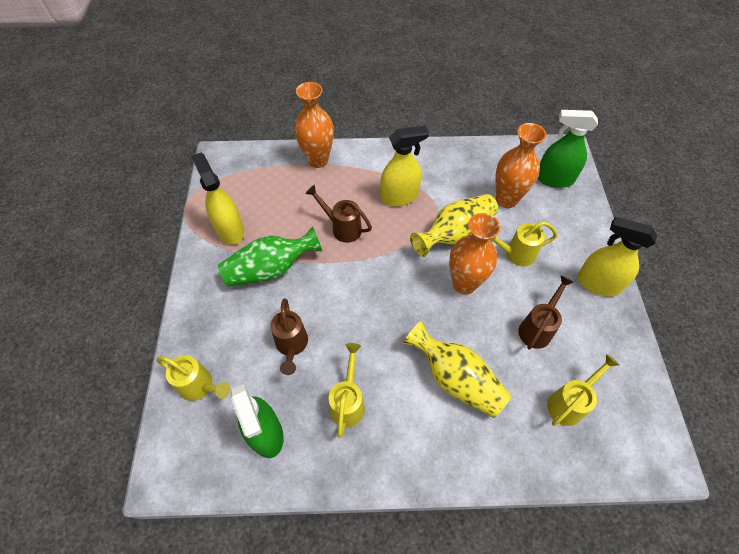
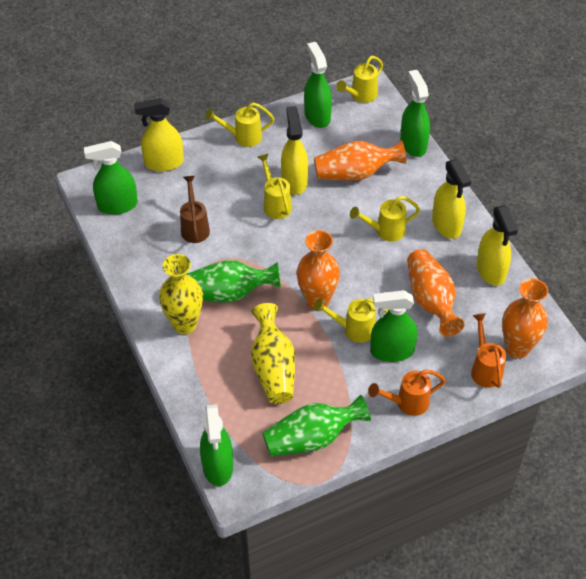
brown watering can: [271,298,308,375] [305,185,372,243] [518,275,573,349] = 3 -> [180,176,210,243] = 1
green spray bottle: [230,384,284,458] [537,110,598,188] = 2 -> [84,141,138,215] [200,404,233,486] [304,42,332,128] [370,290,418,362] [400,70,430,157] = 5
green vase: [218,227,322,287] = 1 -> [186,260,281,302] [262,394,371,457] = 2
orange vase: [294,82,334,168] [449,213,500,295] [495,123,546,208] = 3 -> [297,230,340,311] [314,140,406,181] [407,249,465,337] [502,278,548,359] = 4
orange watering can: none = 0 -> [368,369,446,416] [471,313,506,388] = 2
yellow spray bottle: [191,153,244,245] [380,125,429,206] [577,217,657,297] = 3 -> [134,98,184,171] [281,106,308,195] [432,159,471,239] [477,205,518,286] = 4
yellow watering can: [156,355,230,401] [329,343,365,438] [489,221,558,266] [547,354,620,426] = 4 -> [205,103,274,147] [258,153,292,219] [314,298,389,343] [336,56,383,103] [350,196,420,242] = 5

